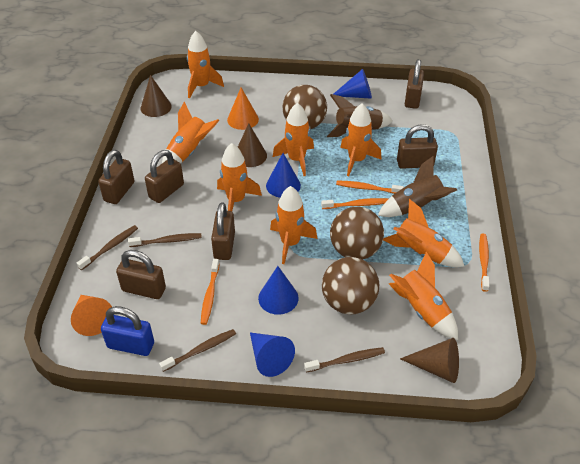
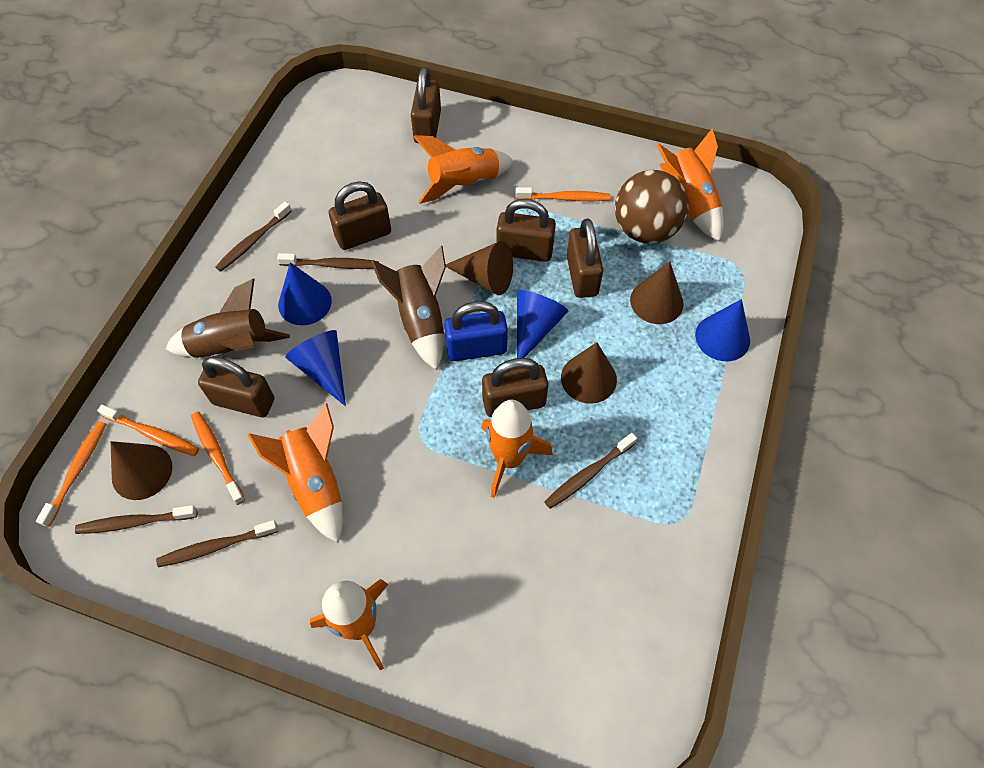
brown ball: [282,85,327,129] [322,257,379,315] [330,207,384,260] = 3 -> [615,170,689,244] = 1
brown cone: [141,75,172,117] [238,123,267,167] [400,338,459,383] = 3 -> [111,441,172,500] [446,241,513,295] [561,342,617,404] [630,261,684,324] = 4
brown toothbrush: [77,225,138,270] [128,233,202,247] [159,329,236,372] [304,347,385,373] = 4 -> [75,505,197,534] [156,520,278,567] [215,201,292,272] [277,253,379,269] [544,433,637,509] = 5
orange cone: [71,295,112,336] [227,88,259,130] = 2 -> none = 0
orange rocket: [162,101,219,163] [187,31,224,98] [217,143,262,211] [270,186,317,264] [273,103,314,176] [340,104,381,176] [383,199,464,267] [389,252,458,340] = 8 -> [248,404,343,543] [310,579,388,671] [413,135,514,204] [481,400,553,498] [656,129,724,241] = 5

